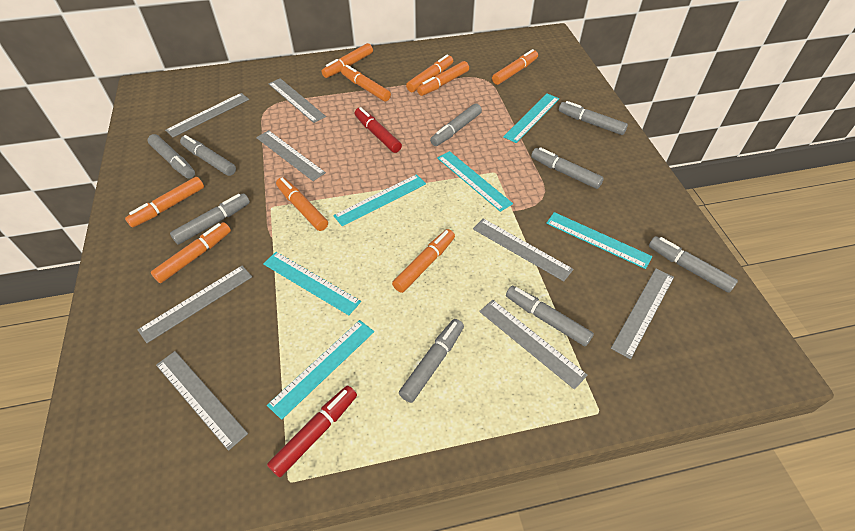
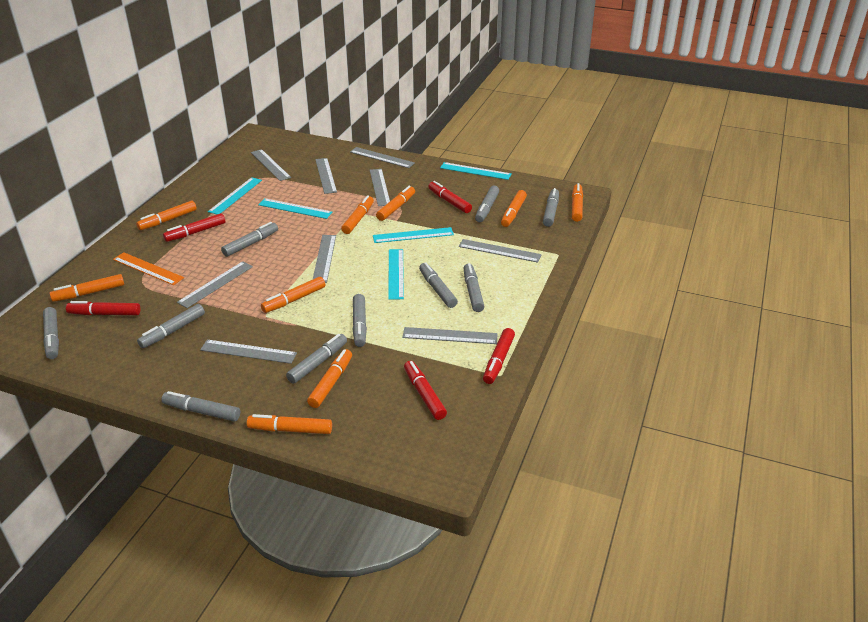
grey marker: [147,134,195,179] [170,193,250,245] [180,135,236,176] [399,319,464,403] [430,103,482,146] [506,286,594,347] [531,147,604,189] [559,101,628,135] [649,236,738,293] = 9 -> [43,307,59,359] [137,304,205,348] [161,391,240,422] [221,222,278,257] [286,334,347,384] [353,294,367,347] [419,262,458,308] [463,263,485,312] [475,186,499,222] [543,188,559,227] = 10
grey ruler: [137,266,252,343] [156,351,248,451] [165,93,249,137] [256,130,326,181] [268,78,326,123] [473,218,573,281] [479,300,588,389] [611,269,674,359] = 8 -> [177,261,253,308] [200,339,297,364] [251,149,291,181] [313,235,336,283] [315,158,337,194] [350,147,415,168] [370,169,390,206] [402,327,498,344] [459,239,542,263] = 9
orange ruler: none = 0 -> [113,252,184,285] = 1
red marker: [267,386,357,478] [355,107,402,153] = 2 -> [66,301,141,315] [163,213,225,242] [404,361,447,420] [428,181,472,213] [483,328,515,384] = 5
turquoise ruler: [263,252,361,315] [267,320,374,420] [333,174,426,226] [437,151,513,212] [503,94,559,143] [546,212,652,269] = 6 -> [208,177,262,214] [258,198,332,219] [373,227,454,243] [388,249,404,300] [440,162,512,180] = 5

